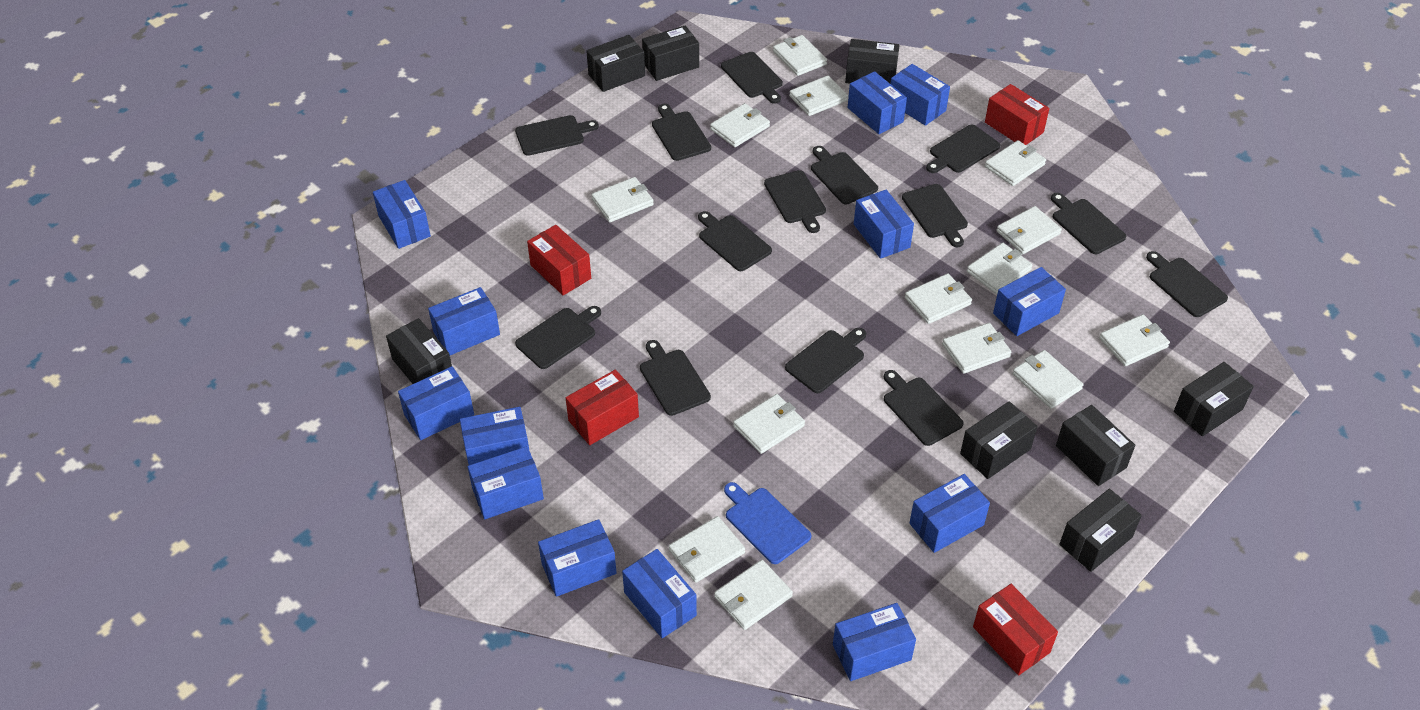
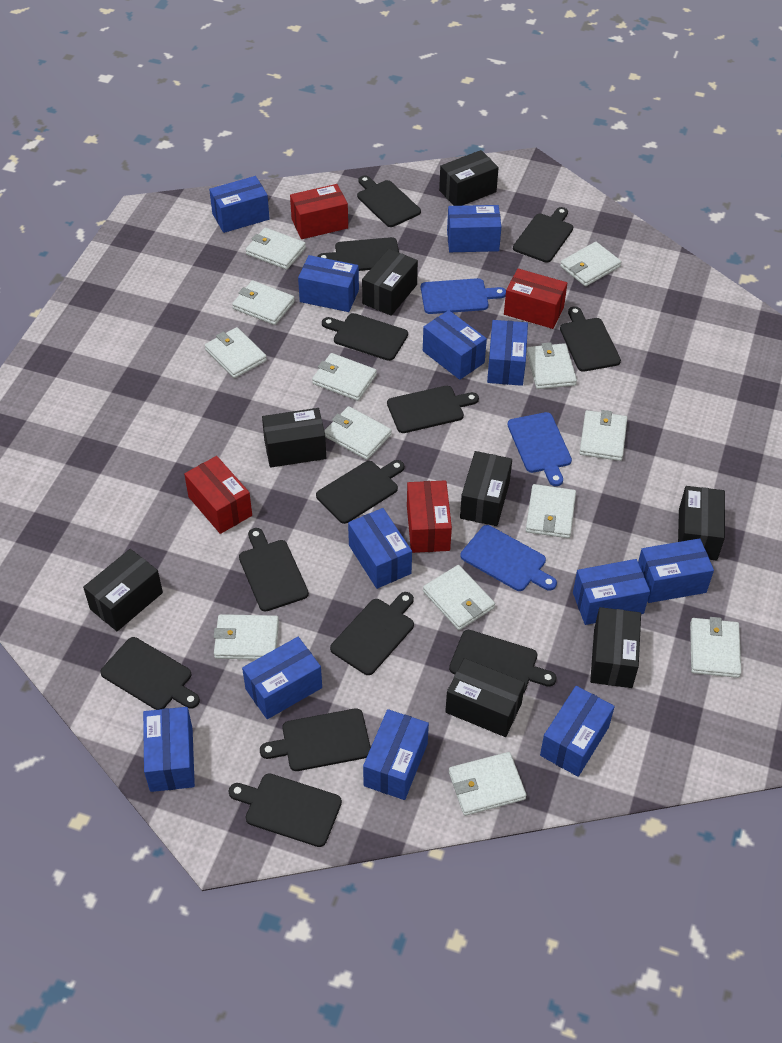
black cutting board: [515,115,599,156] [515,306,601,369] [640,340,711,416] [652,103,711,161] [698,211,772,271] [721,52,783,104] [764,170,826,233] [785,328,866,393] [811,146,878,205] [884,370,964,446] [902,184,968,247] [926,125,1000,173] [1051,193,1126,254] [1146,251,1228,317] = 14 -> [100,637,200,710] [228,774,342,847] [239,528,309,612] [260,708,371,771] [316,460,404,524] [317,237,399,271] [322,313,408,361] [330,592,414,675] [357,175,421,227] [387,386,479,433] [449,630,556,692] [513,207,573,263] [560,306,621,372] = 13
blue box: [373,180,431,249] [398,366,474,440] [428,287,500,355] [460,407,529,465] [467,446,544,519] [538,519,617,597] [622,549,697,638] [833,603,916,681] [848,71,907,134] [854,190,914,259] [890,64,950,126] [910,474,990,553] [993,267,1066,336] = 13 -> [143,707,195,792] [209,176,269,233] [242,637,322,719] [298,255,359,312] [348,508,412,589] [363,709,429,800] [423,310,487,380] [447,205,501,252] [487,320,528,386] [540,686,615,777] [573,559,650,625] [638,538,714,603] = 12
blue cutting board: [724,482,811,564] = 1 -> [421,278,506,314] [460,525,557,591] [507,412,572,486] = 3
white wallet: [591,177,654,222] [669,516,745,583] [710,103,770,147] [714,560,793,630] [733,394,805,454] [773,35,827,76] [789,76,848,116] [905,273,972,324] [942,323,1012,374] [967,243,1033,294] [985,140,1046,186] [997,206,1062,254] [1013,350,1083,409] [1099,314,1170,366] = 14 -> [205,327,267,378] [214,614,279,660] [232,280,295,325] [246,227,306,270] [312,353,377,401] [324,406,392,460] [423,565,495,630] [449,752,526,816] [526,342,577,389] [526,484,576,538] [560,242,621,286] [579,410,627,461] [690,617,741,678] = 13

